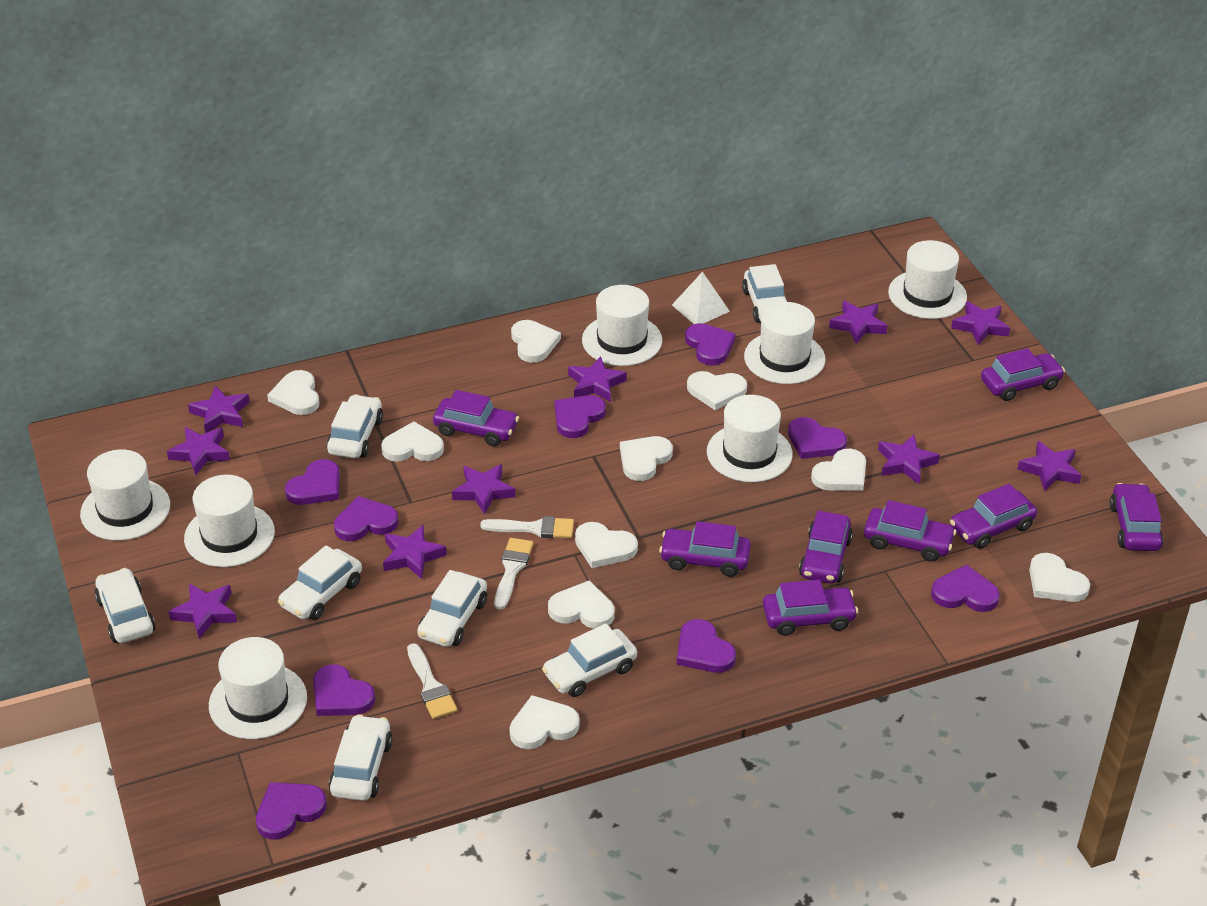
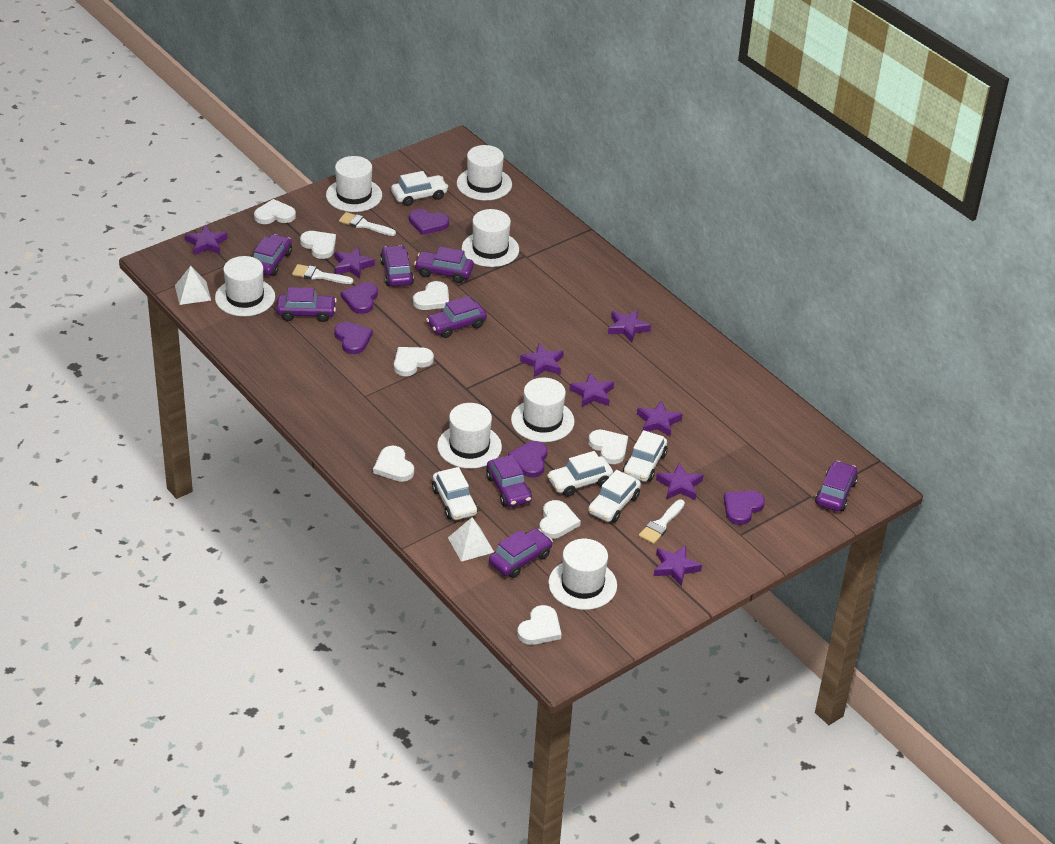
purple heart: [256,782,327,840] [285,459,340,505] [313,664,375,716] [334,496,399,541] [554,395,606,438] [677,619,736,673] [685,323,736,366] [788,417,847,459] [931,565,1000,612] = 9 -> [334,322,373,354] [341,282,378,314] [409,209,449,235] [508,441,548,478] [724,490,765,525] = 5
purple star: [167,427,230,475] [169,583,237,639] [188,386,250,433] [383,525,447,579] [452,464,516,515] [568,356,627,402] [829,300,887,344] [878,434,940,484] [951,301,1010,345] [1017,441,1081,491] = 10 -> [185,225,228,255] [334,247,375,279] [520,343,564,377] [569,373,614,407] [608,310,651,342] [637,400,682,437] [654,546,702,586] [656,463,703,500] = 8
white car: [95,568,156,643] [278,545,362,620] [327,394,383,458] [329,714,393,801] [417,570,487,647] [542,623,637,697] [742,264,787,323] = 7 -> [391,171,448,206] [432,467,478,520] [547,451,613,497] [588,470,641,523] [623,430,667,482] = 5
white heart: [267,370,319,415] [381,422,444,462] [509,695,580,749] [511,320,561,363] [548,580,615,629] [575,522,638,568] [620,436,673,481] [687,371,747,410] [811,449,866,491] [1029,553,1090,602] = 10 -> [254,199,296,224] [300,231,336,259] [373,446,414,482] [394,347,434,376] [413,281,449,310] [517,605,562,645] [539,500,581,539] [588,430,628,464] = 8
white pyramid: [672,272,730,324] = 1 -> [175,266,211,305] [448,518,494,562] = 2

